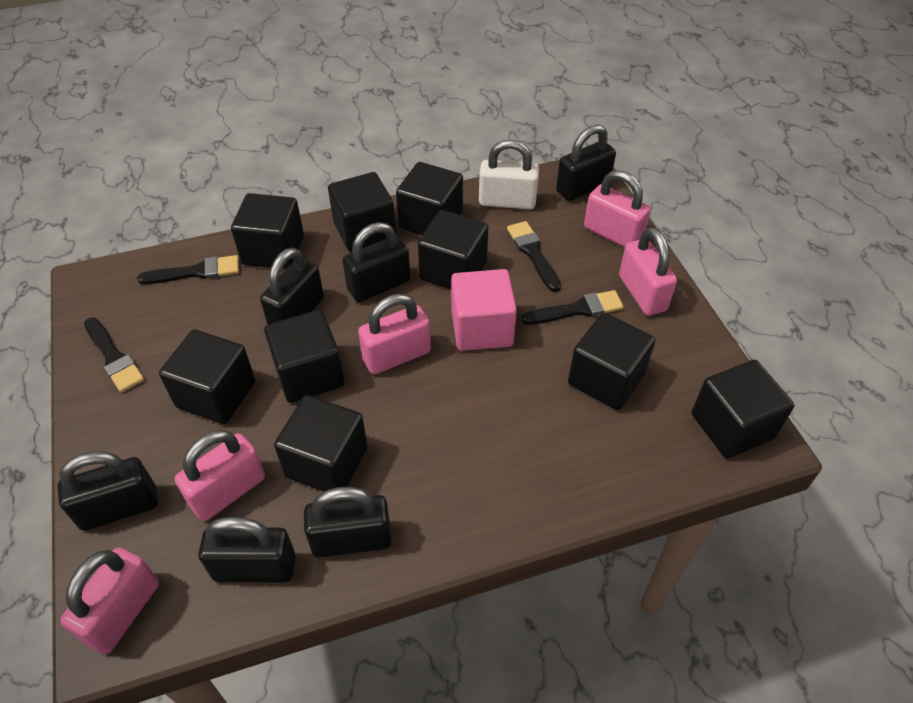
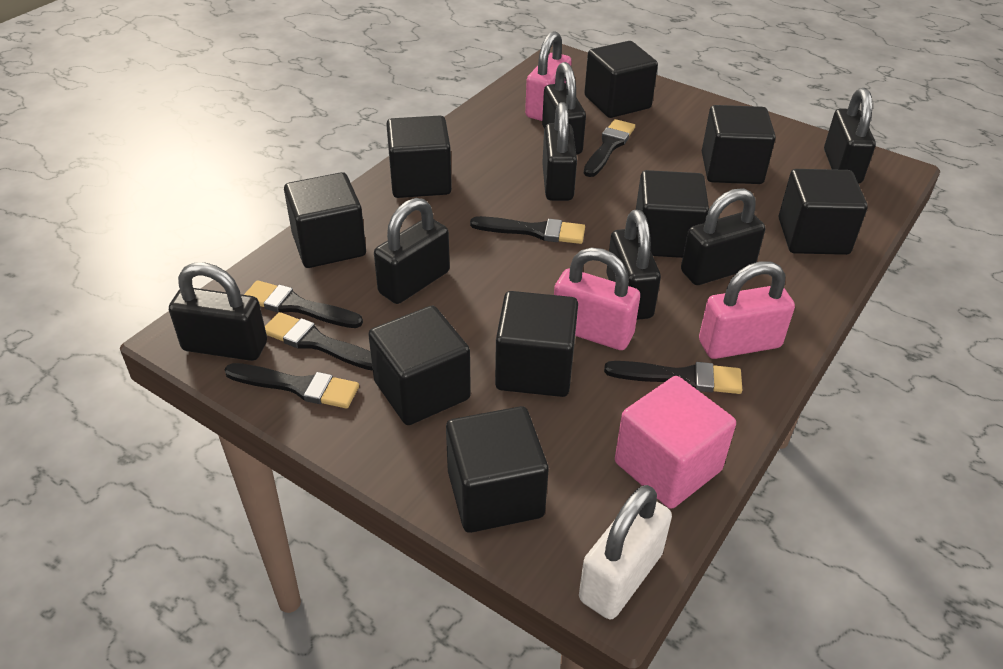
black brush: [84,317,144,393] [137,255,239,284] [507,221,561,292] [521,290,624,325] = 4 -> [224,363,359,409] [244,280,363,328] [265,312,373,371] [470,216,585,244] [584,119,635,177] [604,361,742,394] = 6
black padlock: [58,451,158,531] [198,517,296,583] [260,248,324,325] [304,487,392,557] [343,222,410,302] [556,125,616,201] = 6 -> [169,263,267,361] [374,198,450,304] [542,62,586,155] [542,102,577,201] [606,210,661,320] [681,188,765,285] [824,88,876,184] = 7
pink padlock: [60,547,159,654] [175,430,265,521] [358,294,431,374] [584,170,651,247] [619,227,677,316] = 5 -> [525,31,572,121] [554,248,640,350] [699,261,795,359] = 3

